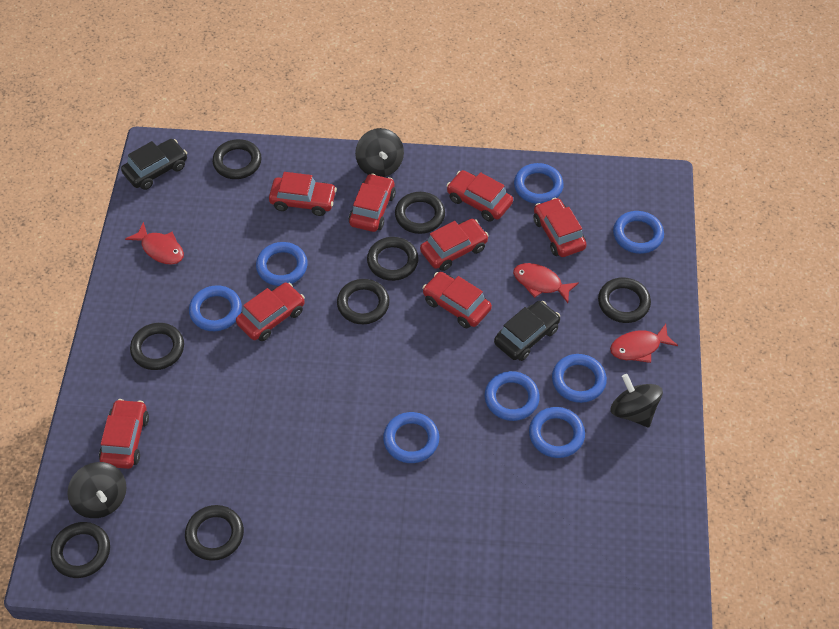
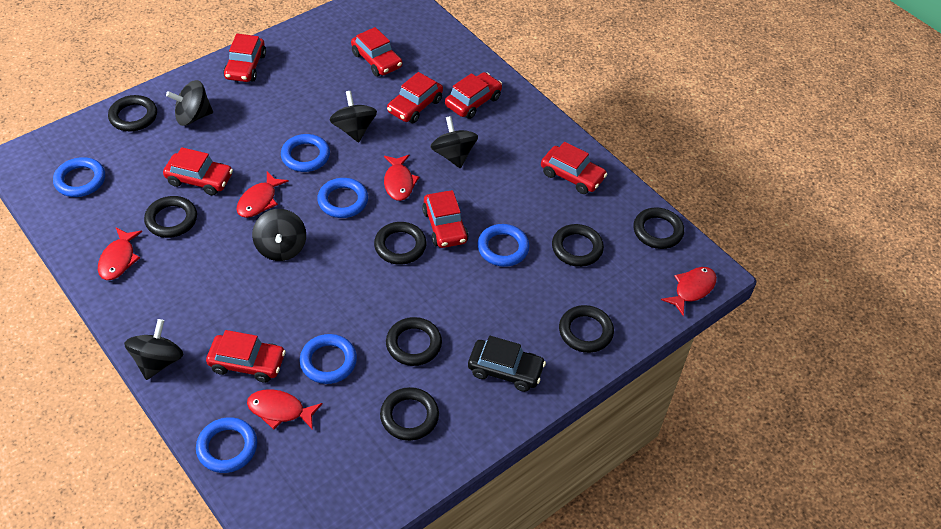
black car: [121,139,187,190] [494,301,560,361] = 2 -> [468,336,546,392] = 1
black spinning top: [67,462,126,518] [355,128,404,177] [611,374,663,427] = 3 -> [124,319,183,380] [166,80,213,126] [252,209,306,261] [330,91,377,143] [430,116,478,169] = 5
blue ring: [189,285,242,331] [256,242,308,286] [383,412,439,463] [484,371,540,421] [514,163,564,204] [529,407,585,458] [552,354,607,403] [613,211,664,254] = 8 -> [53,157,105,197] [196,417,257,473] [281,134,330,172] [300,334,357,384] [317,178,368,218] [477,224,530,267] = 6
red fish: [125,222,184,265] [513,263,579,303] [610,324,678,363] = 3 -> [98,228,142,280] [237,171,289,218] [247,389,323,430] [384,155,420,201] [661,267,717,316] = 5

